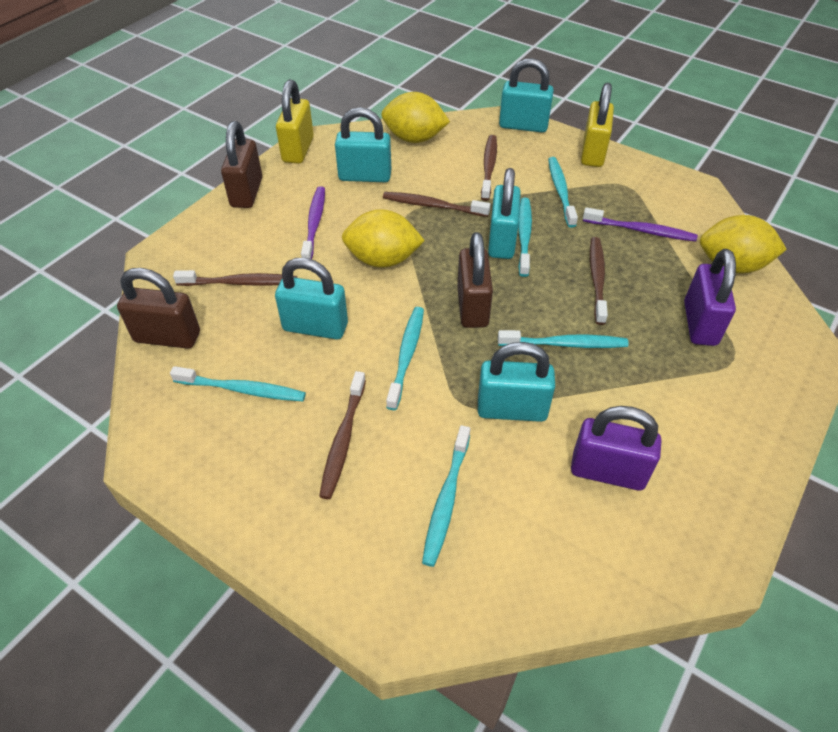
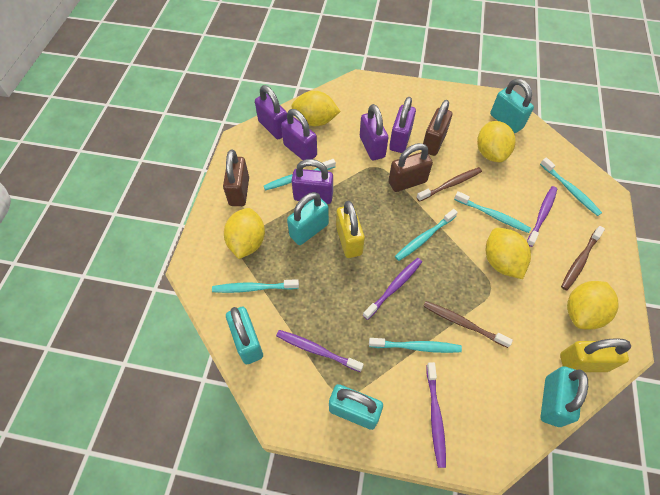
brown toothbrush: [173,270,297,286] [319,371,366,499] [383,192,491,217] [481,135,497,201] [590,237,608,325] = 5 -> [416,167,482,202] [423,301,513,348] [561,226,605,290] = 3
purple padlock: [571,406,661,490] [684,249,736,346] = 2 -> [255,85,287,139] [281,109,317,160] [291,159,333,204] [360,104,388,161] [389,97,416,153] = 5
purple toothbrush: [301,186,325,259] [583,207,698,242] = 2 -> [276,330,364,372] [363,258,422,320] [426,362,446,468] [527,186,557,247] = 4
yellow lemon: [342,209,425,268] [382,92,450,143] [700,215,787,273] = 3 -> [224,208,265,259] [291,91,341,126] [477,121,516,162] [486,228,531,279] [567,281,619,330] = 5

